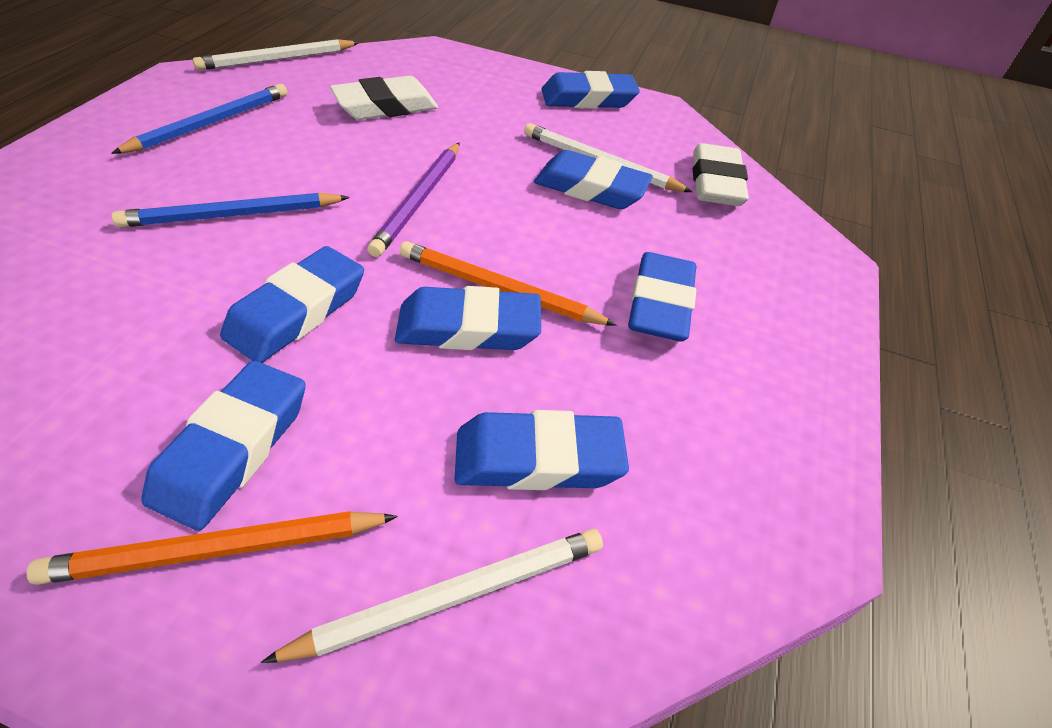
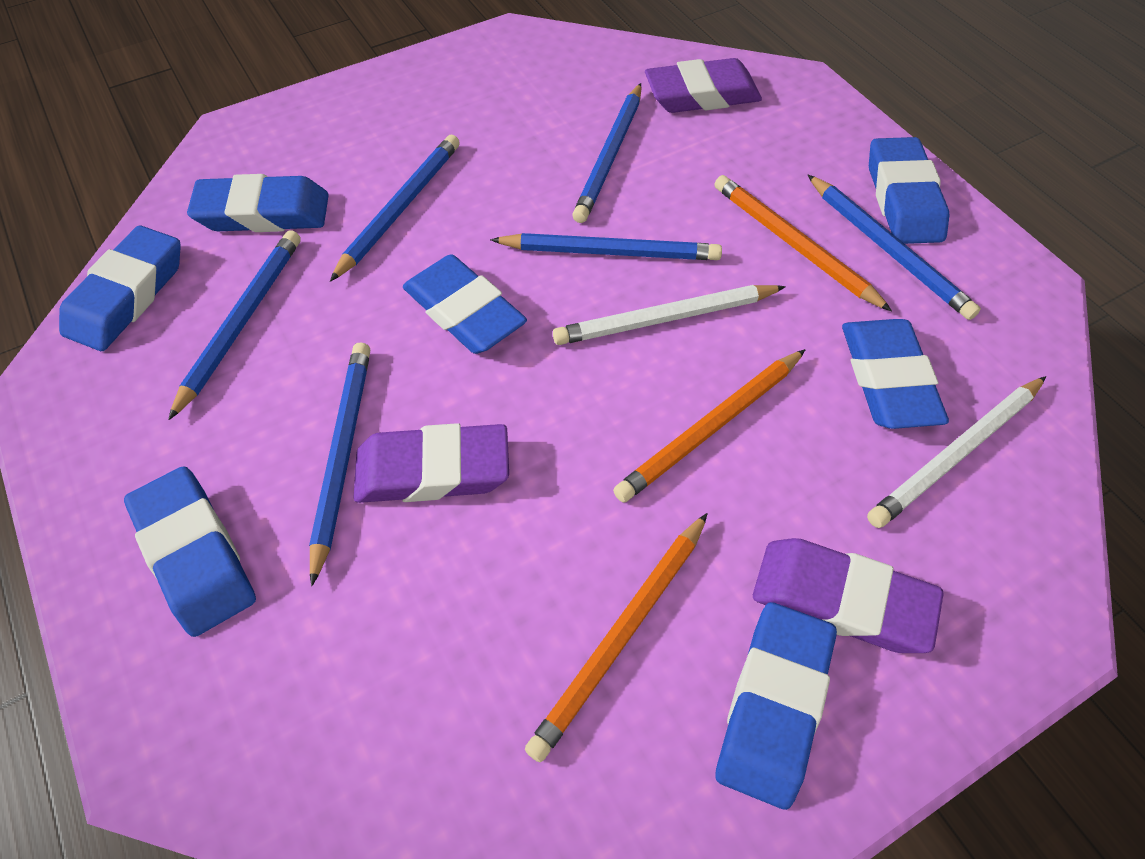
blue pencil: [111,84,287,154] [112,193,350,228] = 2 -> [168,230,301,420] [309,342,370,586] [330,135,460,282] [490,233,722,260] [572,83,642,223] [808,175,981,320] = 6
orange pencil: [26,511,398,585] [400,241,616,326] = 2 -> [525,513,708,762] [613,349,806,503] [714,175,892,311] = 3
purple eraser: none = 0 -> [354,423,509,503] [645,58,762,113] [753,538,944,653] = 3
purple pencil: [367,142,460,257] = 1 -> none = 0
white eraser: [330,76,438,120] [693,143,749,206] = 2 -> none = 0
white pencil: [193,39,360,70] [261,529,603,663] [524,123,692,192] = 3 -> [553,285,786,345] [867,376,1046,528] = 2

